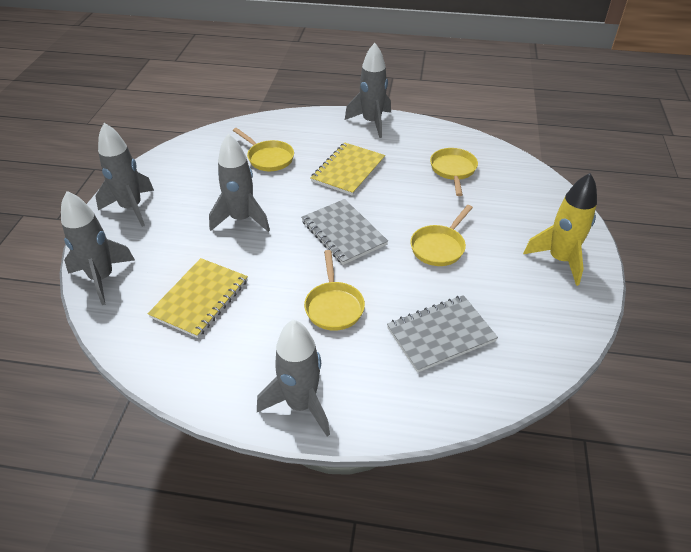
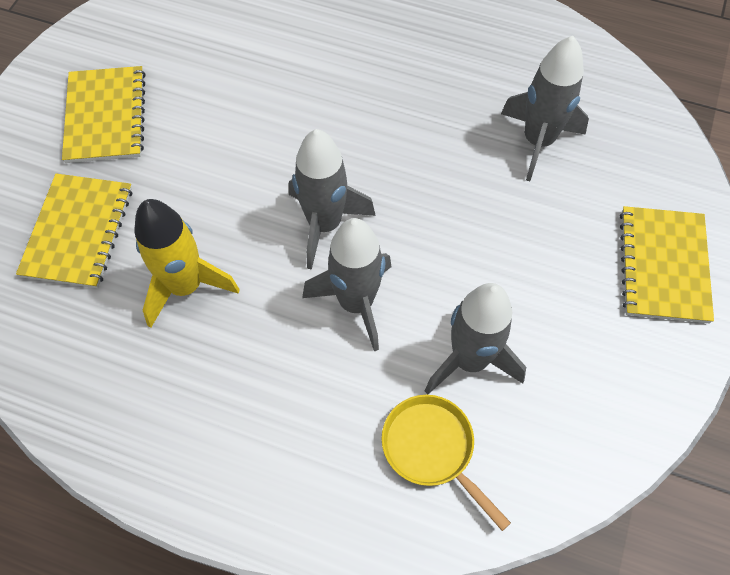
grey notebook: [301,199,388,265] [387,295,498,373] = 2 -> none = 0
grey rocket: [61,191,135,305] [95,123,154,227] [209,134,270,232] [257,320,330,436] [345,43,391,138] = 5 -> [289,129,376,270] [302,218,391,352] [425,283,526,395] [501,36,589,181] = 4
yellow notebook: [148,258,248,338] [310,143,385,196] = 2 -> [16,174,132,288] [62,66,146,163] [620,206,714,323] = 3
yellow pan: [233,128,294,171] [304,250,365,331] [410,205,473,266] [430,148,478,196] = 4 -> [381,395,511,531] = 1

